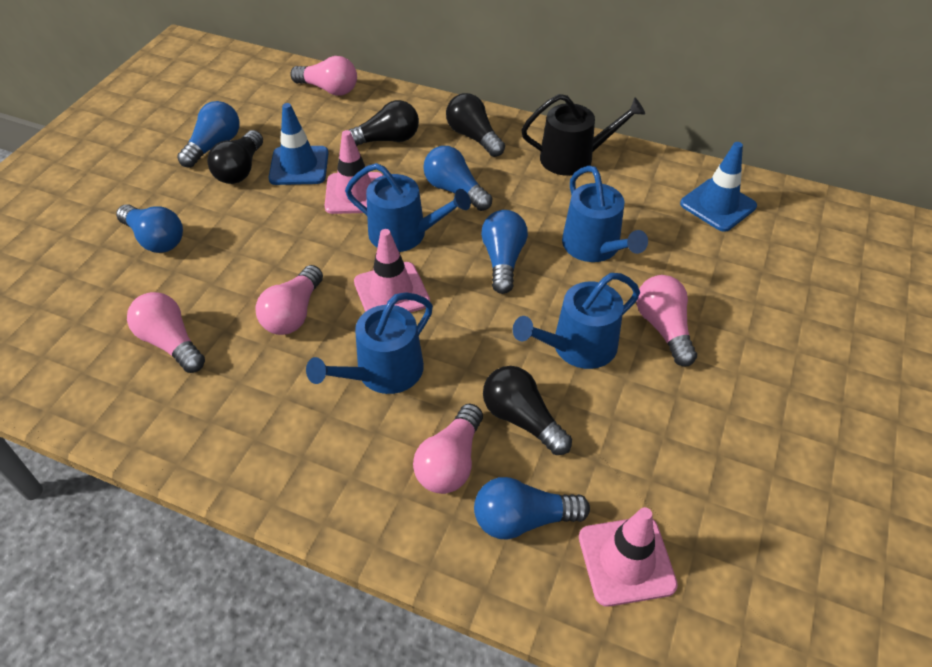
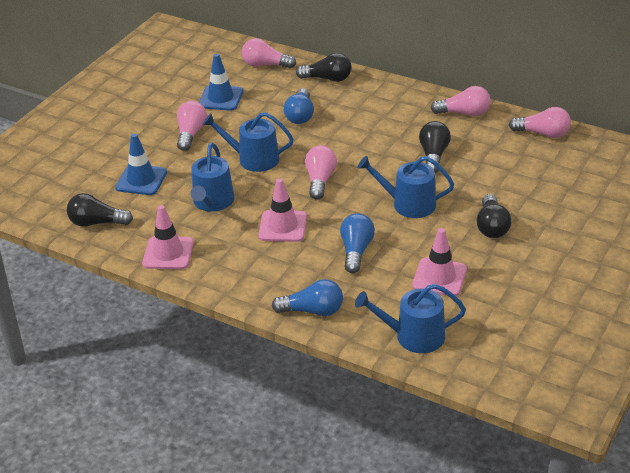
black watering can: [521,94,645,176] = 1 -> none = 0
blue light bulb: [116,204,183,253] [177,101,239,168] [423,146,492,211] [474,477,590,540] [481,210,528,294] = 5 -> [272,279,343,316] [284,88,314,124] [340,213,375,273] = 3

